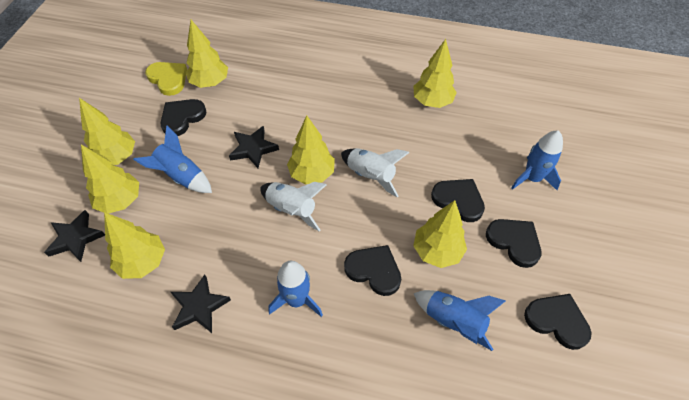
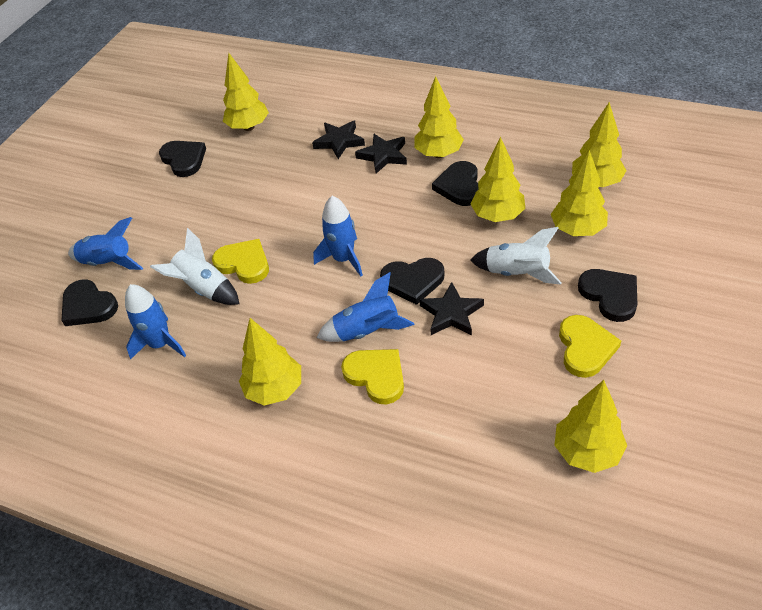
yellow heart: [145,62,187,96] = 1 -> [212,239,269,284] [341,349,404,404] [559,315,621,378] = 3

